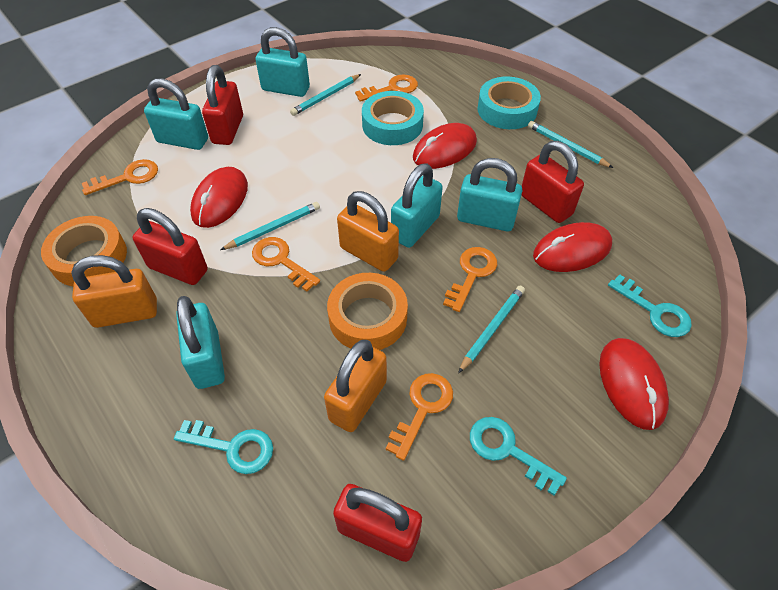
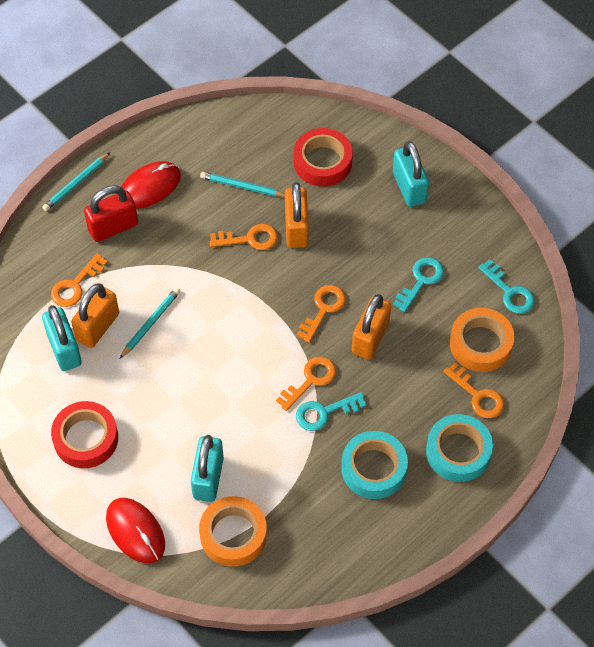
red mouse: [190,167,248,228] [413,123,477,169] [533,222,612,272] [599,338,669,430] = 4 -> [106,498,165,564] [121,161,181,209] = 2
red padlock: [132,208,208,285] [202,65,243,145] [333,484,422,562] [521,141,584,223] = 4 -> [84,185,138,242] = 1
red tape: none = 0 -> [51,401,118,468] [294,128,353,187] = 2
turquoise padlock: [144,78,208,150] [176,296,225,389] [256,27,310,97] [391,163,443,248] [457,158,522,231] = 5 -> [42,305,82,371] [191,435,224,502] [393,141,429,207] = 3
turquoise pencil: [220,202,320,250] [290,74,361,116] [458,285,525,373] [528,121,613,168] = 4 -> [42,153,110,211] [119,287,180,359] [200,172,285,197] = 3

